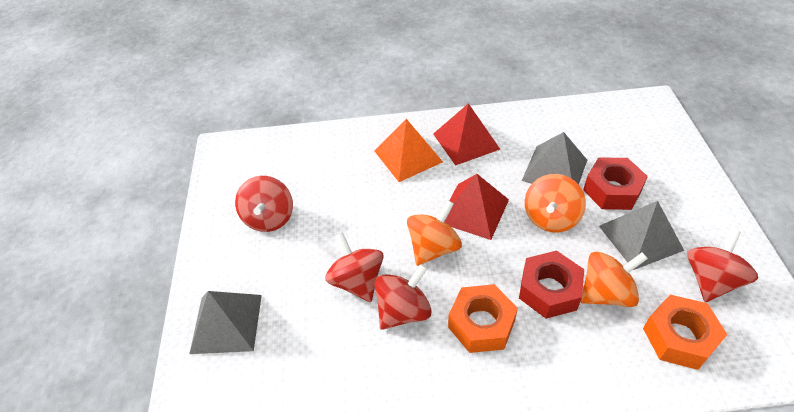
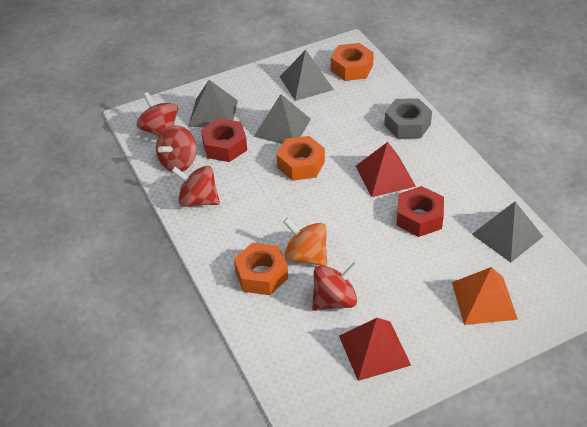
grey nut: none = 0 -> [384,98,432,139] = 1
grey pyramid: [189,291,262,354] [522,132,587,185] [599,201,684,270] = 3 -> [188,80,238,127] [254,94,311,144] [280,50,334,101] [472,202,543,262] = 4
orange nut: [448,284,518,353] [643,295,728,370] = 2 -> [234,243,288,295] [276,136,325,181] [331,43,374,81] = 3
orange spinning top: [407,200,462,266] [525,174,586,232] [581,251,648,307] = 3 -> [283,218,327,266] = 1

